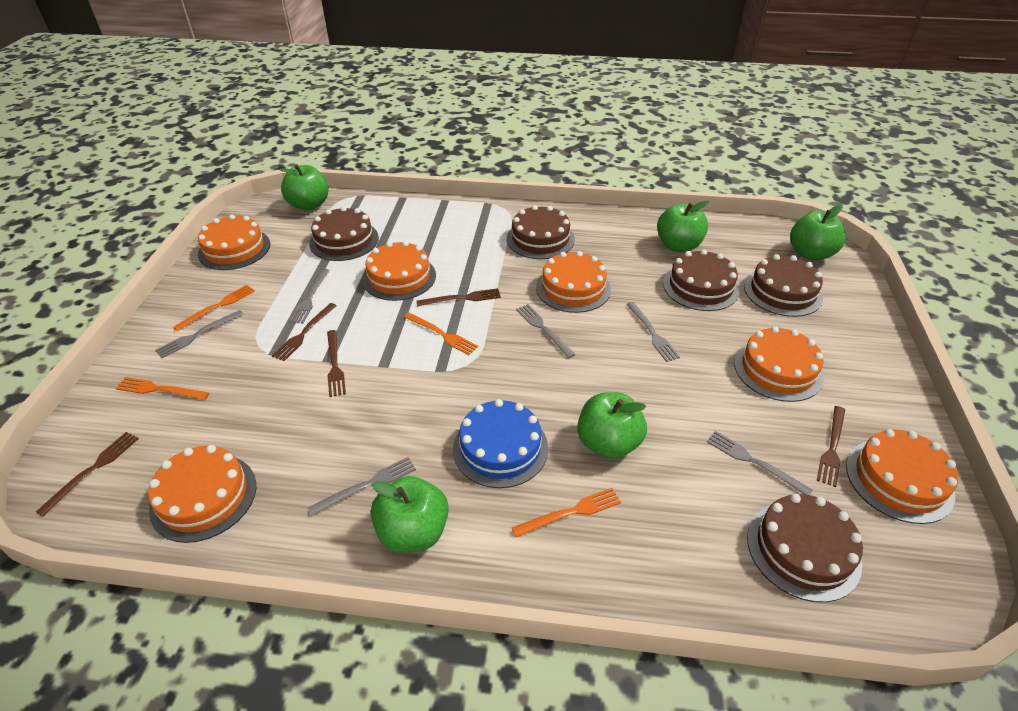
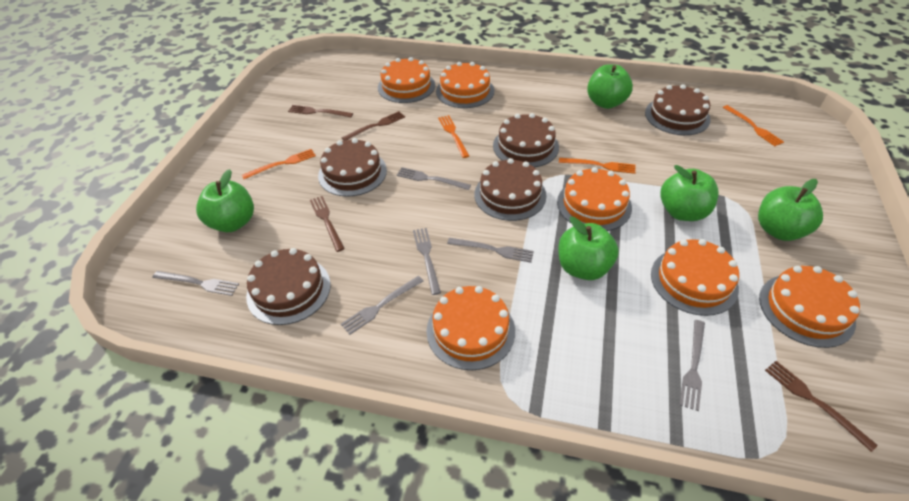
blue cake: [453,399,548,488] = 1 -> none = 0
brown fork: [36,432,139,516] [272,303,337,361] [327,330,346,397] [417,288,501,306] [817,406,845,487] = 5 -> [288,105,353,117] [310,196,345,252] [342,111,405,141] [765,361,878,452] = 4

